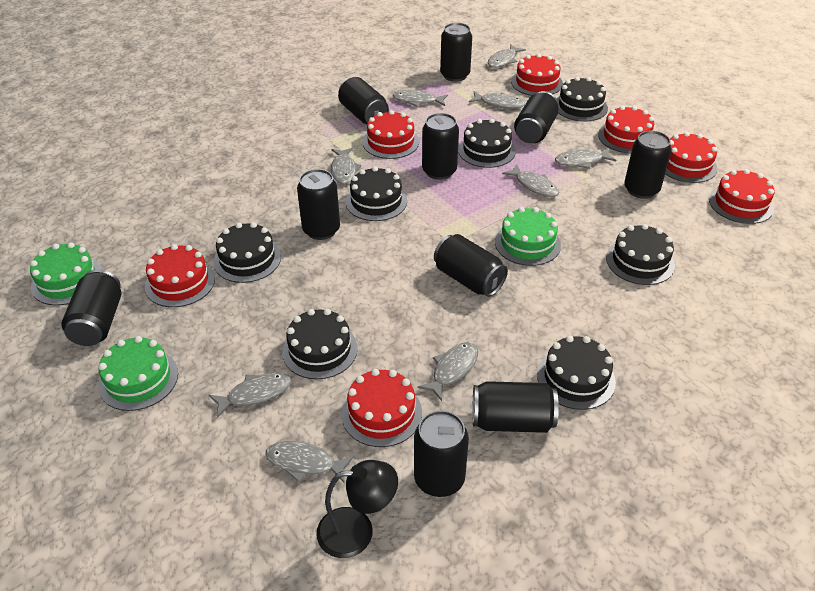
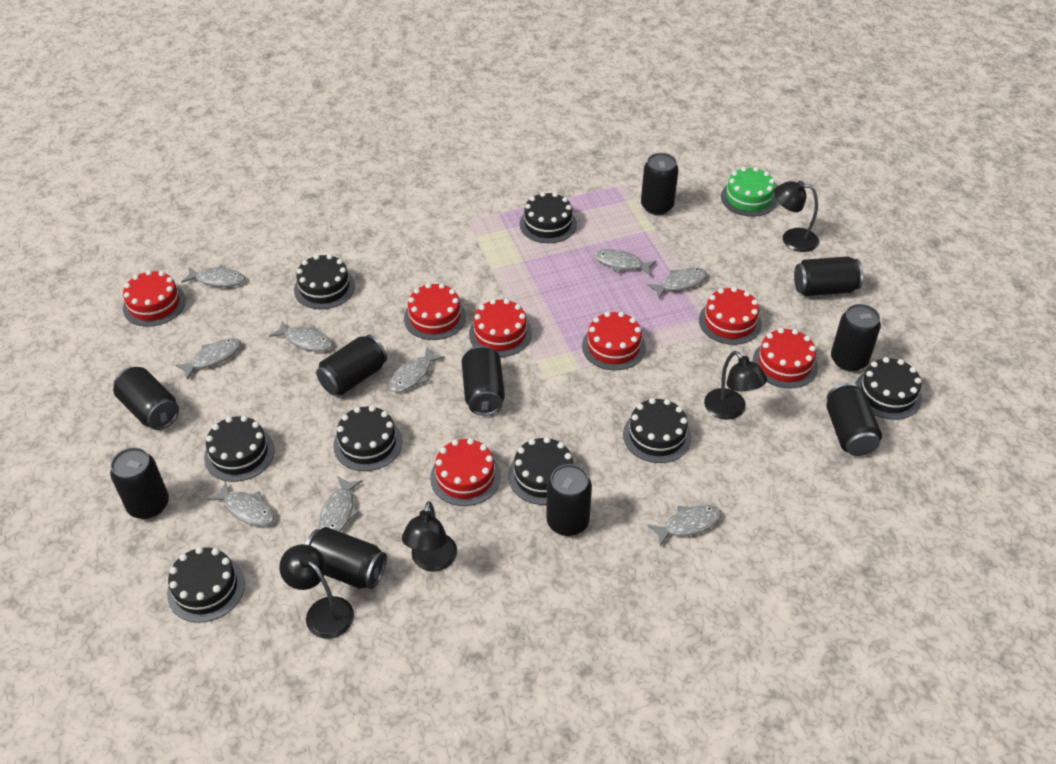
black cake: [213,222,281,283] [282,309,358,379] [346,166,407,221] [458,118,516,168] [537,335,616,410] [556,76,608,122] [606,224,675,285] = 7 -> [167,547,245,623] [204,416,275,482] [294,254,355,309] [333,405,403,471] [508,437,575,505] [519,192,577,243] [623,398,692,463] [855,357,922,420] = 8
black lamp: [316,460,398,558] = 1 -> [279,544,354,639] [402,501,457,572] [704,351,767,420] [774,181,819,252] = 4
green cake: [30,242,102,305] [98,336,178,411] [495,207,561,266] = 3 -> [721,167,777,217] = 1

